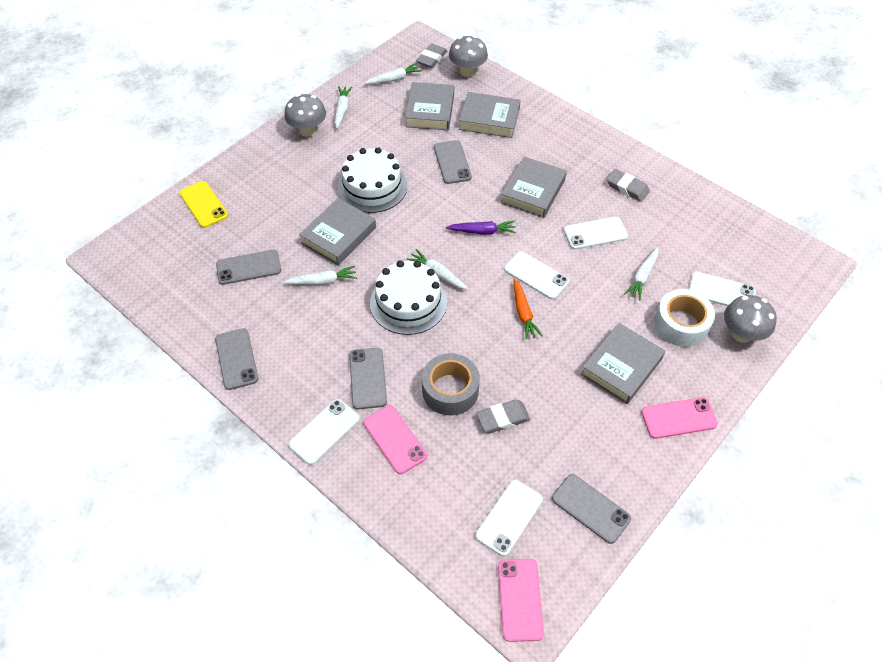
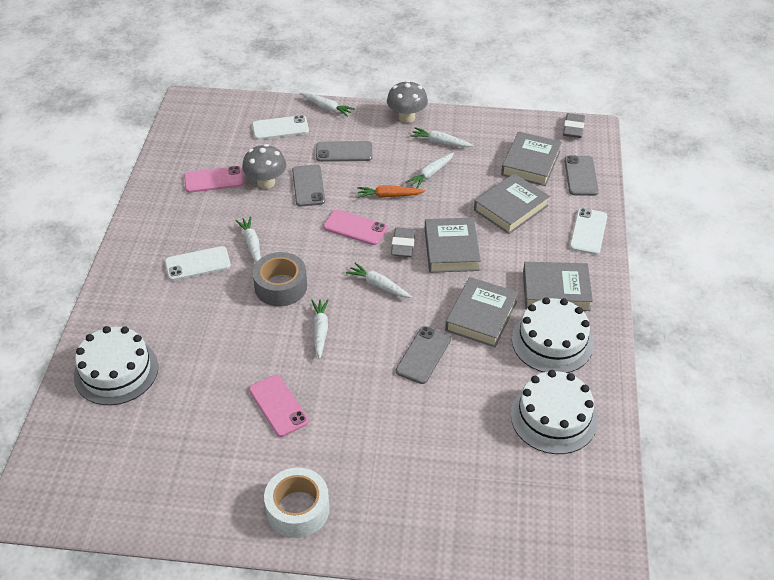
grey eraser: [416,44,447,68] [476,400,530,433] [606,169,650,202] = 3 -> [391,228,416,257] [563,113,585,138] = 2
grey mushroom: [284,94,326,137] [449,36,488,77] [724,295,777,343] = 3 -> [242,144,286,189] [387,80,428,123] = 2
grey phone: [215,328,258,390] [216,250,281,285] [349,348,387,409] [434,140,472,184] [552,474,631,544] = 5 -> [292,164,325,207] [316,141,372,162] [396,326,451,384] [564,155,599,196] = 4
purple carrot: [446,221,516,234] = 1 -> none = 0
white cake: [338,147,407,213] [370,260,447,335] = 2 -> [74,326,158,405] [511,370,598,454] [512,297,593,373] = 3
white carrot: [283,266,357,285] [335,86,352,129] [364,63,422,84] [406,249,469,290] [624,247,659,300] = 5 -> [235,216,261,263] [300,92,355,117] [311,299,329,359] [346,263,412,298] [406,152,454,189] [410,127,474,147] = 6
white phone: [288,399,360,465] [475,480,543,556] [504,251,569,299] [564,217,628,250] [689,272,756,306] = 5 -> [165,246,231,281] [252,115,309,140] [569,208,607,255] = 3
yellow phone: [180,181,228,228] = 1 -> none = 0

